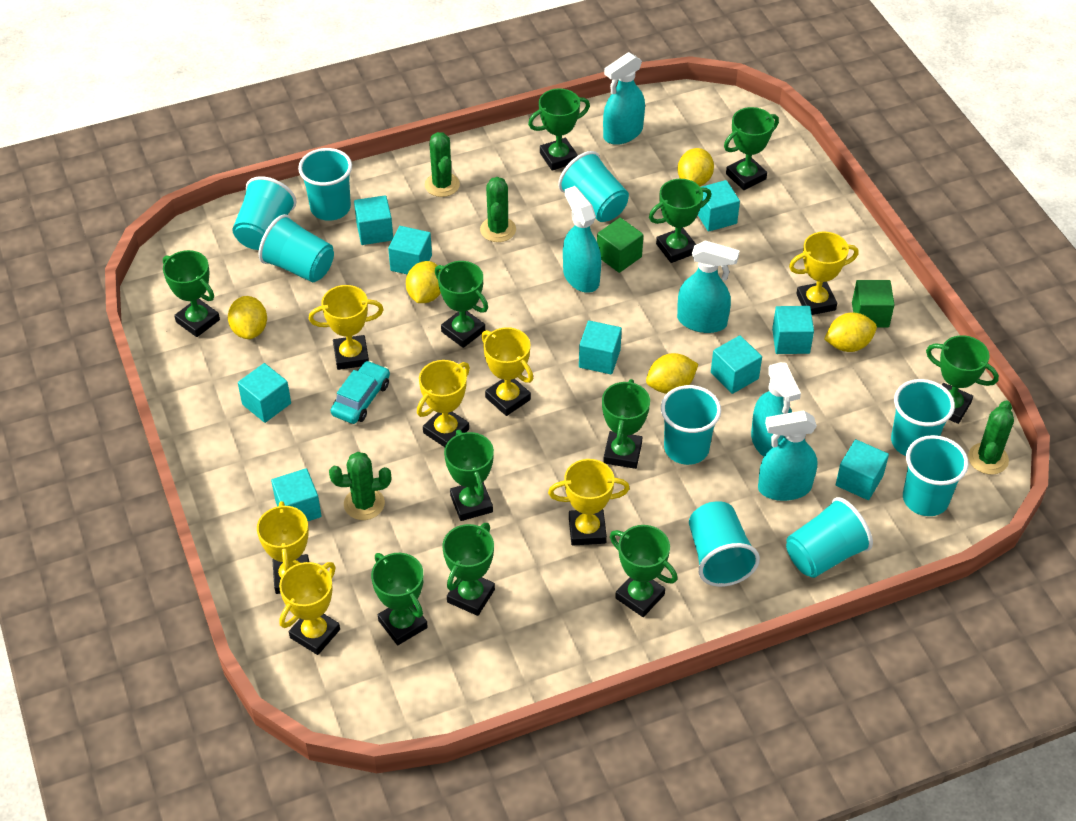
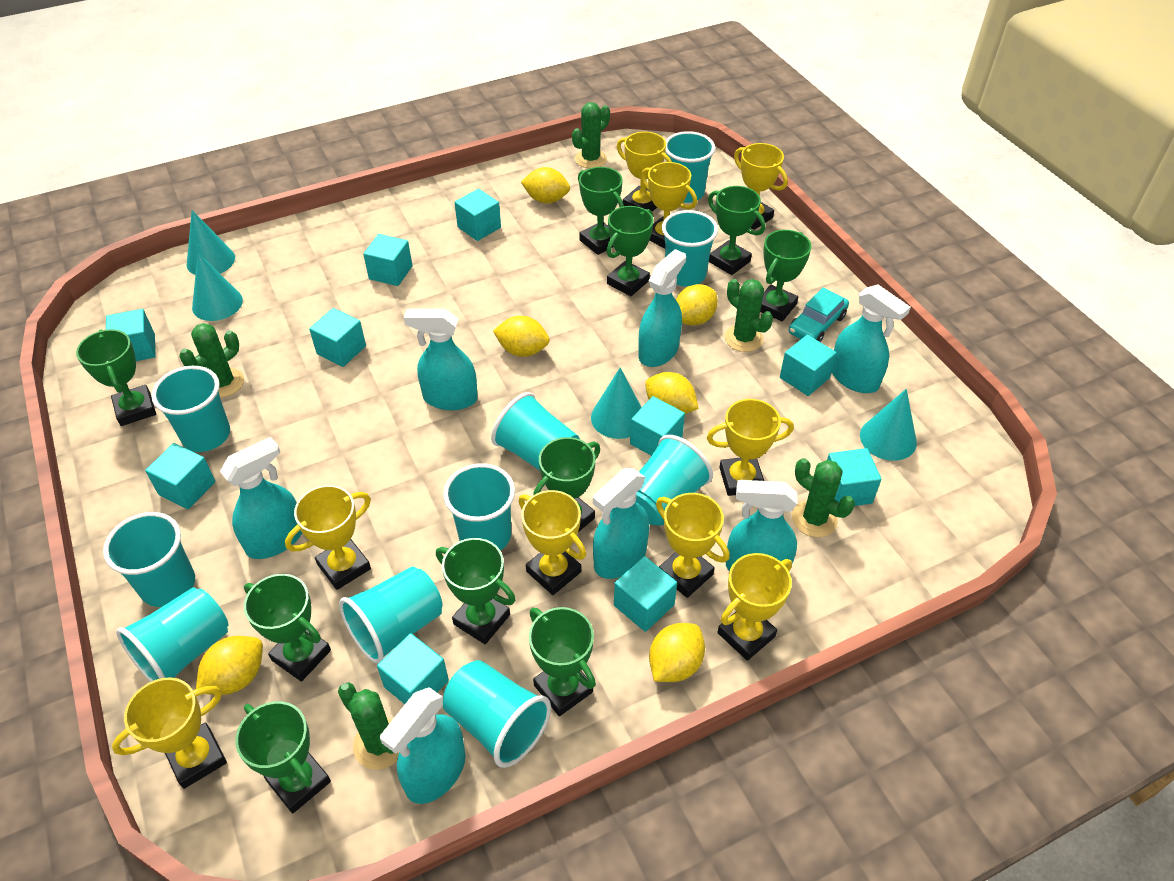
green cactus: [329,452,391,520] [425,132,460,197] [480,177,516,242] [968,400,1014,474] = 4 -> [180,323,244,397] [338,682,399,770] [572,102,610,168] [724,279,773,352] [792,458,855,537] = 5
green cube: [597,218,643,273] [852,280,895,327] = 2 -> none = 0
green trophy: [163,250,220,337] [371,553,428,645] [435,261,488,348] [442,523,495,616] [444,430,494,521] [528,88,590,171] [602,379,650,469] [610,525,678,617] [649,179,711,263] [724,107,779,190] [926,335,999,424] = 11 -> [76,329,156,426] [235,701,331,813] [244,574,331,682] [436,538,516,644] [529,607,596,716] [533,437,600,532] [578,167,624,255] [606,206,653,296] [708,186,766,275] [760,230,812,321] = 10
turquoise cone: none = 0 -> [187,210,235,275] [192,253,243,321] [591,368,642,439] [860,389,917,461] = 4
turquoise cube: [238,363,291,423] [271,468,321,521] [354,195,393,245] [388,226,432,274] [579,321,622,374] [698,180,740,232] [711,335,762,394] [772,306,814,354] [836,439,889,500] = 9 -> [106,309,156,361] [145,443,215,509] [309,308,366,367] [363,234,412,286] [377,633,449,704] [454,189,501,241] [614,556,677,632] [630,396,685,456] [780,335,837,396] [827,448,881,506] = 10
turquoise cup: [232,176,296,250] [259,214,334,282] [298,148,352,221] [558,151,629,222] [661,385,721,465] [689,501,760,587] [786,497,873,578] [891,379,955,456] [903,435,969,516] = 9 -> [103,512,195,607] [116,587,228,682] [151,366,230,452] [339,567,442,664] [443,463,515,550] [443,660,551,768] [491,392,580,471] [636,435,713,526] [662,210,718,287] [665,131,715,203] = 10
turquoise spray bottle: [563,186,601,293] [603,52,645,145] [677,240,740,333] [751,362,801,457] [758,411,817,501] = 5 -> [220,437,302,559] [380,687,465,804] [404,309,478,410] [593,468,649,579] [638,249,686,367] [725,480,797,571] [832,284,911,393] = 7
yellow lemon: [228,296,267,339] [406,261,441,303] [646,353,698,394] [678,148,714,186] [824,312,877,352] = 5 -> [196,636,263,695] [493,316,550,357] [521,167,570,204] [645,372,699,414] [649,623,705,682] [676,284,718,326] = 6
yellow trophy: [257,501,309,594] [279,562,340,655] [309,285,384,370] [417,360,470,447] [481,327,533,416] [548,459,630,546] [789,232,858,315] = 7 -> [112,677,227,789] [285,485,371,590] [519,490,586,595] [617,132,672,212] [641,162,697,249] [656,493,730,598] [707,399,794,496] [717,553,792,661] [734,143,788,230] = 9

